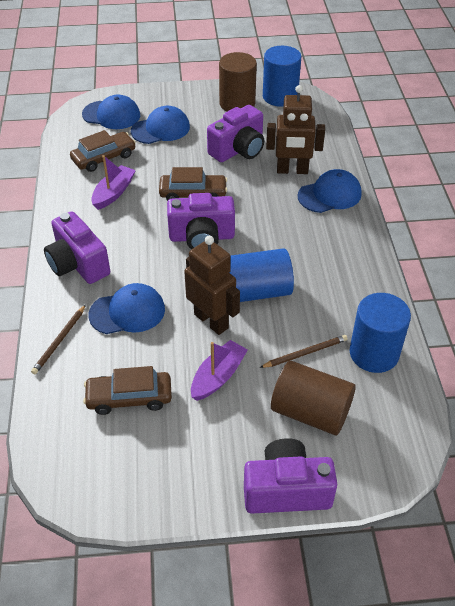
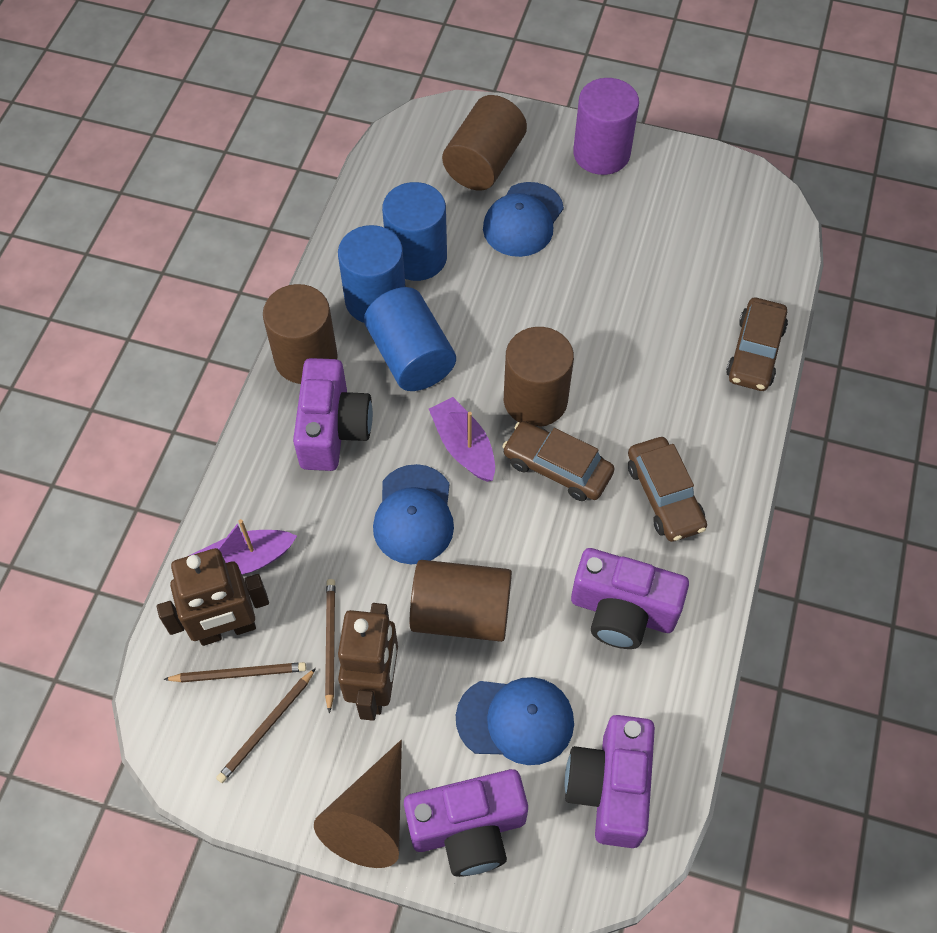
blue cap: [82,94,140,129] [89,283,165,334] [131,106,190,144] [298,169,362,213] = 4 -> [373,464,454,564] [456,677,574,765] [483,182,564,257] = 3
brown cone: none = 0 -> [314,740,402,868] = 1
brown cylinder: [219,52,257,112] [271,361,356,435] = 2 -> [263,284,338,384] [410,560,512,642] [442,95,527,191] [504,327,574,427] = 4
brown pencil: [31,305,86,375] [259,335,348,368] = 2 -> [163,662,306,682] [216,668,316,783] [325,579,335,714] = 3
purple cylinder: none = 0 -> [573,78,639,175] = 1

